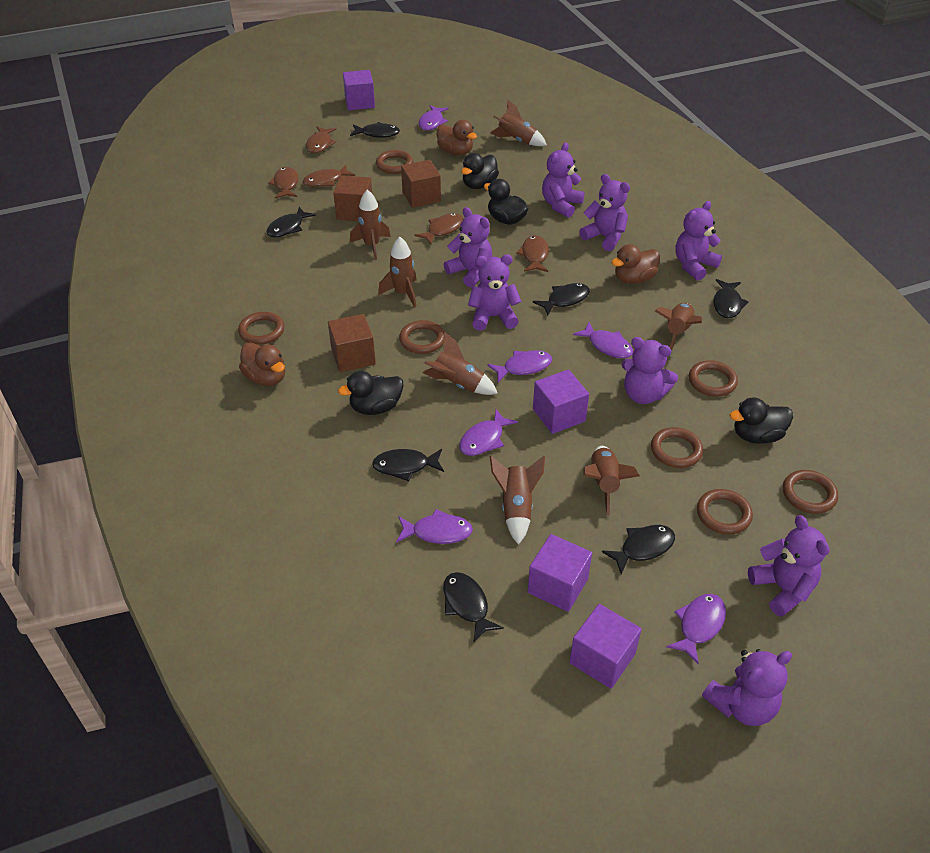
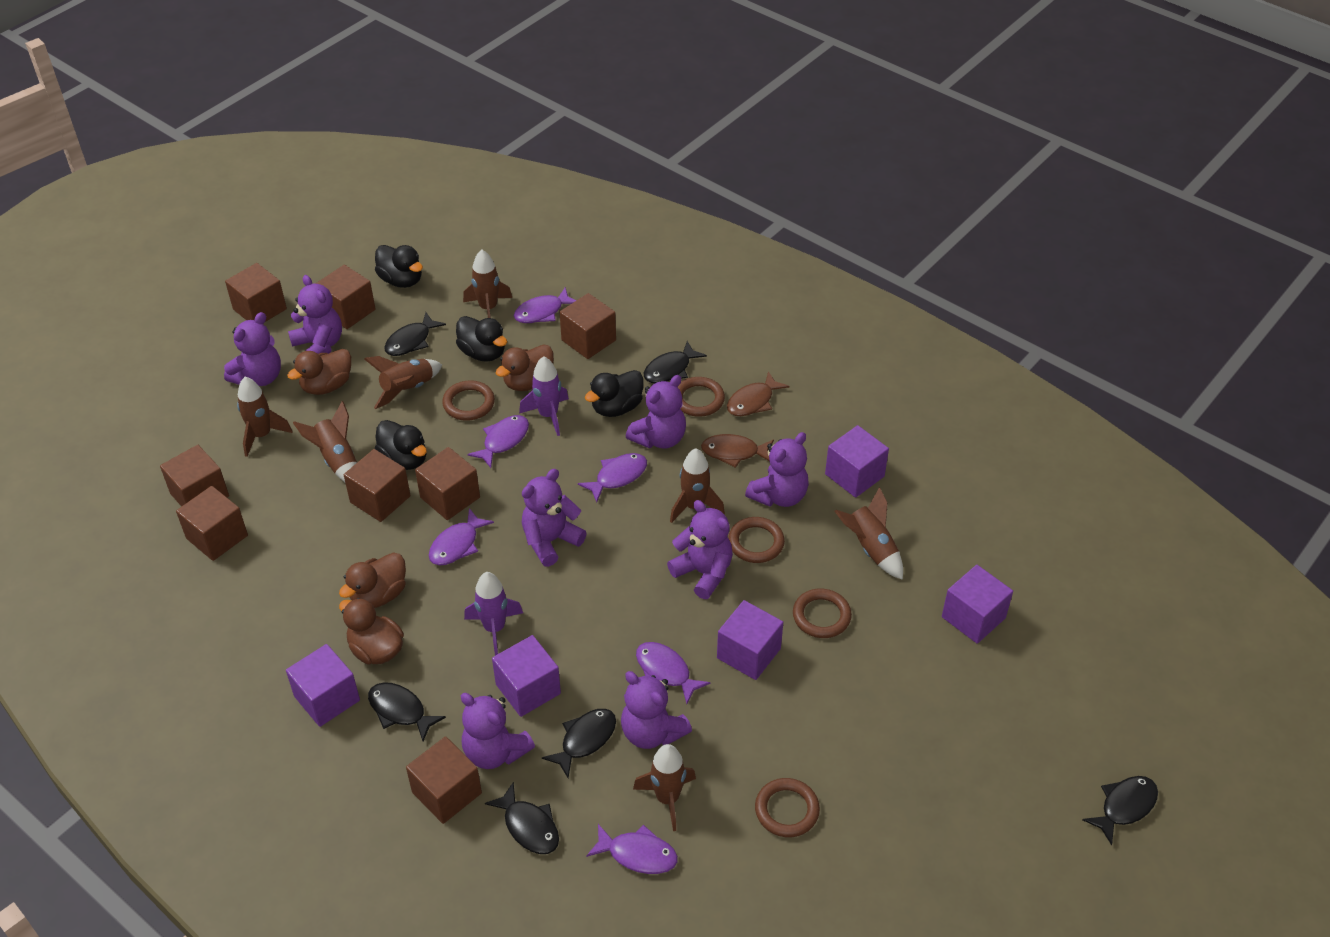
black fish: [266,207,316,237] [350,122,400,138] [372,449,444,481] [443,572,504,643] [533,283,590,315] [602,525,675,574] [713,279,749,318] = 7 -> [368,682,446,741] [384,312,446,356] [485,782,559,854] [542,709,616,778] [644,341,707,383] [1083,776,1158,845] = 6
brown cube: [328,314,376,372] [333,175,372,221] [401,160,441,208] = 3 -> [160,445,229,507] [176,486,248,561] [225,263,287,322] [316,265,375,329] [344,449,411,522] [406,736,482,824] [415,447,480,520] [560,293,616,359] = 8
brown duck: [239,342,285,386] [437,120,477,155] [611,244,660,284] = 3 -> [287,349,351,395] [339,552,406,608] [339,598,404,665] [496,344,554,391] = 4
brown fish: [268,167,298,198] [303,165,355,187] [306,127,336,153] [414,213,464,245] [516,235,549,272] = 5 -> [701,434,774,468] [727,371,789,416] = 2
brown ring: [238,312,284,345] [376,150,413,174] [399,320,444,354] [651,427,703,468] [689,360,738,396] [697,489,753,534] [783,470,838,514] = 7 -> [442,380,495,421] [678,377,725,417] [728,517,785,563] [755,778,820,837] [793,589,852,638] = 5
purple cube: [343,70,375,110] [528,534,592,612] [533,369,589,434] [570,604,642,689] = 4 -> [286,644,360,727] [492,635,561,717] [717,600,783,680] [825,425,889,498] [942,565,1013,644] = 5
purple rocket: none = 0 -> [464,572,523,656] [519,356,569,436] = 2

